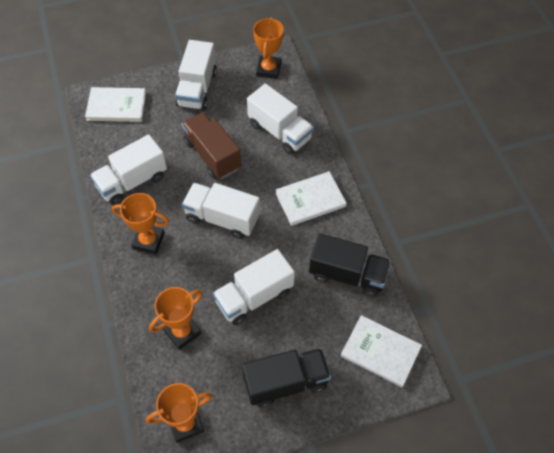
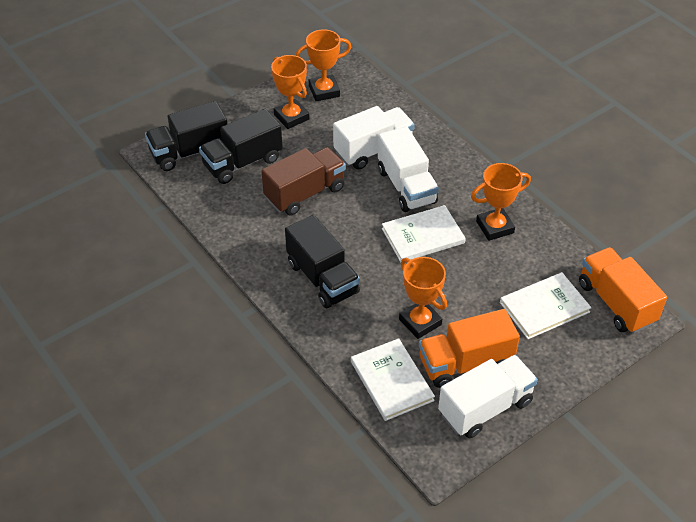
black truck: [242,348,331,408] [309,233,391,297] = 2 -> [145,101,227,171] [199,109,283,184] [285,215,360,308] = 3
orange truck: none = 0 -> [419,309,520,388] [579,247,667,334] = 2
white truck: [90,134,167,205] [175,40,217,110] [182,183,260,239] [213,249,295,326] [247,84,314,155] = 5 -> [333,106,415,170] [378,126,439,212] [438,355,538,438] = 3

